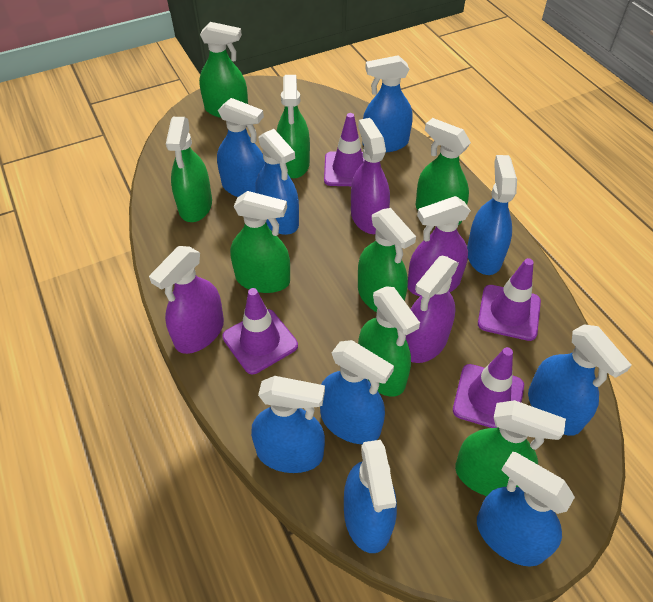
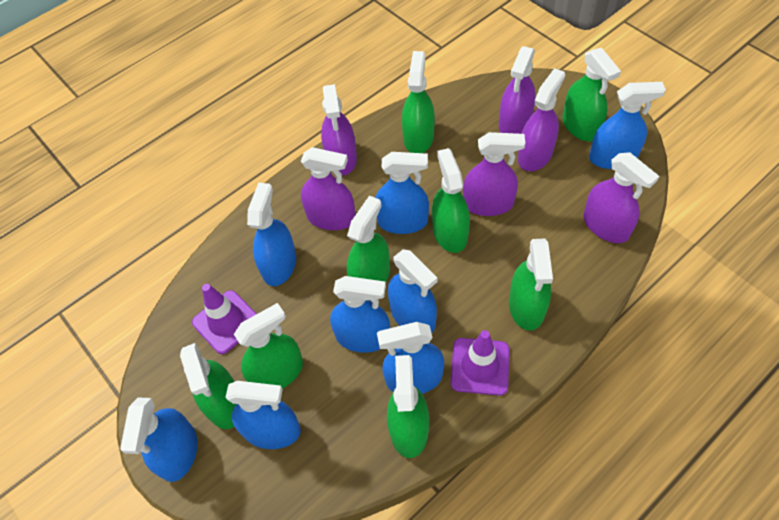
blue spray bottle: [217,98,266,197] [251,376,325,473] [256,129,299,235] [320,340,394,444] [344,440,397,553] [362,55,413,152] [467,155,517,275] [477,452,575,566] [528,324,632,436] = 9 -> [120,398,198,482] [225,381,301,449] [247,183,296,286] [330,276,390,353] [375,152,429,234] [377,322,444,394] [388,249,437,333] [589,82,666,169] = 8
purple spray bottle: [149,246,224,354] [351,118,390,234] [406,256,459,363] [408,196,471,296] = 4 -> [301,147,355,230] [321,84,357,176] [463,132,525,216] [499,46,536,134] [518,68,565,171] [583,152,659,243] = 6
purple traffic cone: [222,288,298,374] [324,113,365,186] [453,347,524,428] [478,258,541,341] = 4 -> [192,284,257,354] [450,330,510,396] = 2

